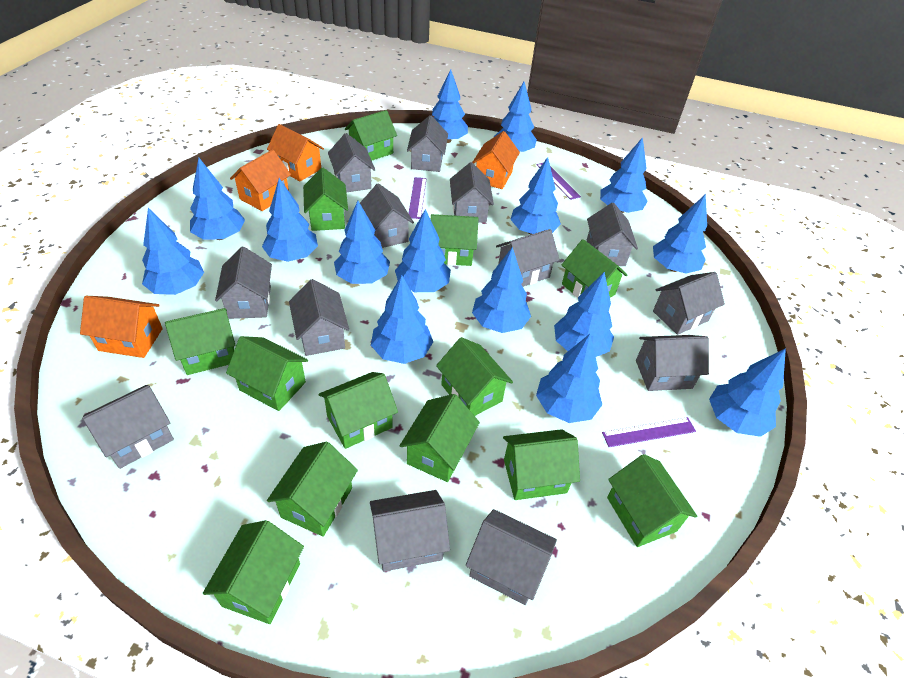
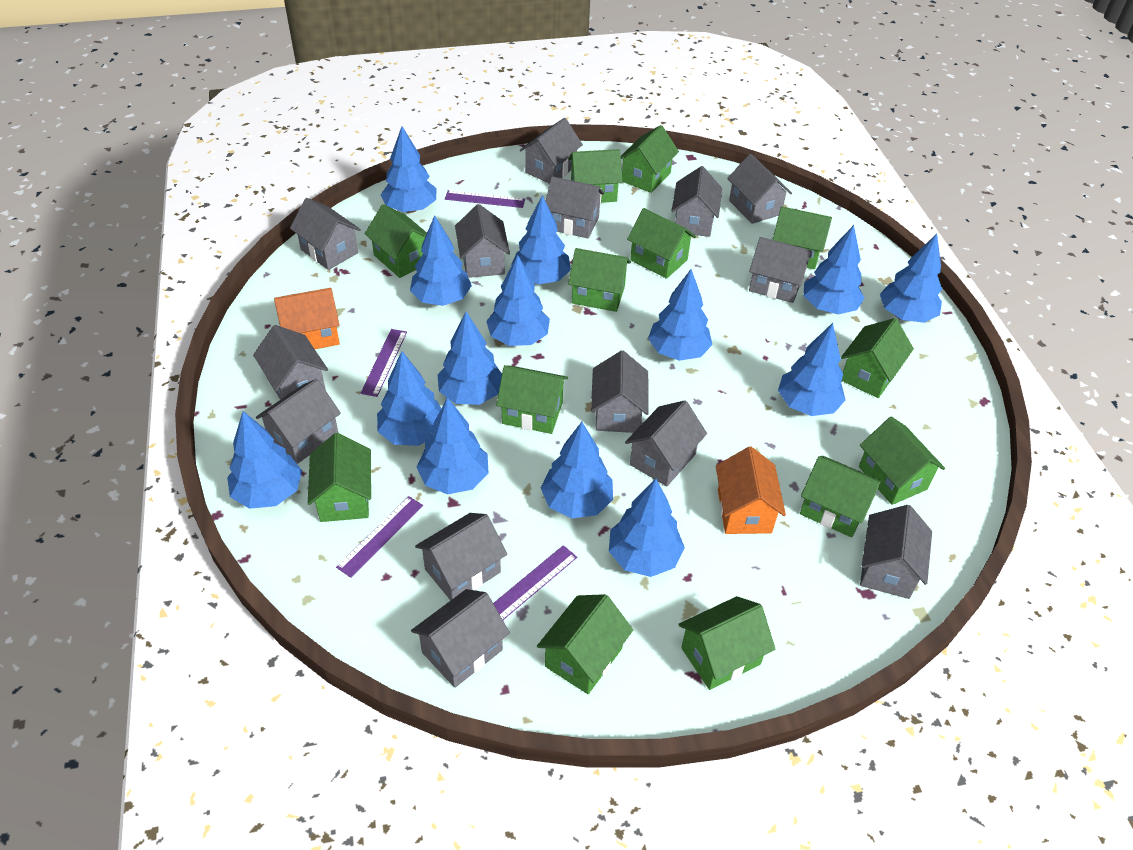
blue tree: [142,208,204,295] [190,158,245,240] [262,178,318,262] [334,201,390,284] [371,275,433,364] [395,209,451,292] [432,69,468,143] [472,247,531,333] [494,82,537,152] [510,157,561,235] [536,334,602,423] [554,272,614,357] [600,137,648,213] [653,194,707,273] [709,348,786,437] = 15 -> [227,411,302,509] [377,351,441,446] [381,126,437,213] [410,215,472,306] [417,397,489,494] [438,312,502,405] [486,255,550,346] [511,195,571,284] [541,422,613,519] [609,479,685,577] [648,269,712,361] [778,323,846,416] [803,225,864,314] [880,234,942,323] = 14
grey house: [82,385,174,469] [215,247,272,319] [289,279,349,356] [328,133,375,192] [360,183,414,248] [370,490,450,572] [407,115,448,172] [450,162,494,223] [466,509,557,605] [496,229,560,287] [587,203,638,266] [636,335,709,391] [653,272,725,335] = 13 -> [253,325,328,400] [256,379,341,464] [290,198,361,270] [411,589,510,688] [415,513,507,601] [455,204,510,278] [520,118,583,184] [546,176,605,239] [591,350,649,433] [625,400,707,486] [672,166,722,237] [727,154,792,224] [749,237,812,303] [860,505,932,599] = 14
orange house: [80,296,163,358] [230,149,291,211] [267,124,324,181] [473,131,520,189] = 4 -> [274,288,340,349] [716,447,786,534] = 2
purple ruler: [408,177,427,219] [536,163,581,200] [602,417,696,447] = 3 -> [336,496,423,578] [361,329,407,397] [445,190,525,208] [493,545,577,620] = 4

